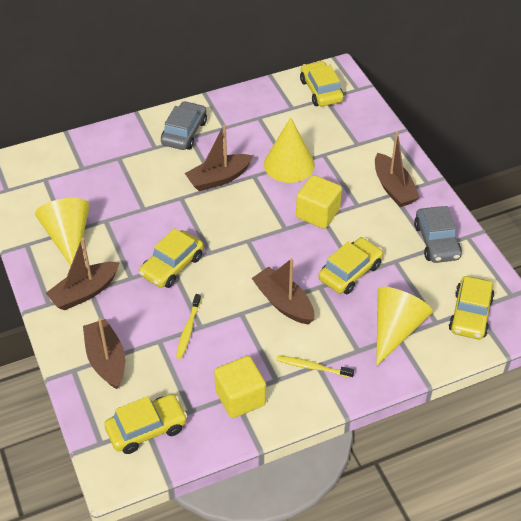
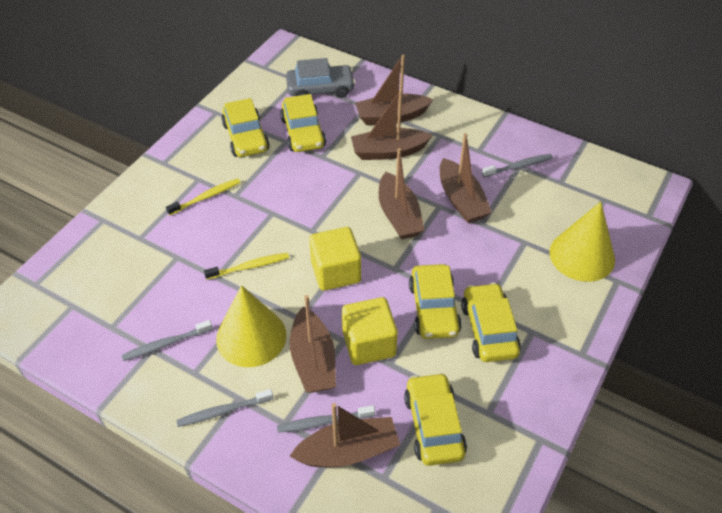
brown boat: [46,238,120,310] [83,318,125,389] [185,124,253,191] [252,258,314,324] [375,131,420,207] = 5 -> [290,295,336,393] [290,403,400,467] [351,90,433,160] [355,55,433,125] [379,148,425,240] [440,133,492,223] = 6
grey car: [161,101,207,150] [414,206,462,263] = 2 -> [286,58,355,98] = 1
grey toothbrush: none = 0 -> [122,320,213,361] [176,389,273,427] [277,405,375,433] [482,154,553,177] = 4
yellow cone: [35,198,90,266] [264,117,315,183] [376,287,433,366] = 3 -> [216,285,286,367] [550,202,615,282] = 2

